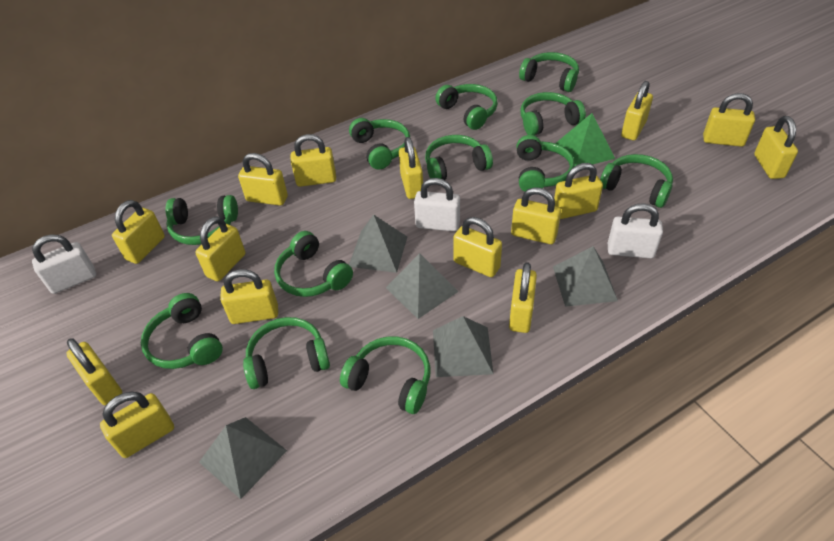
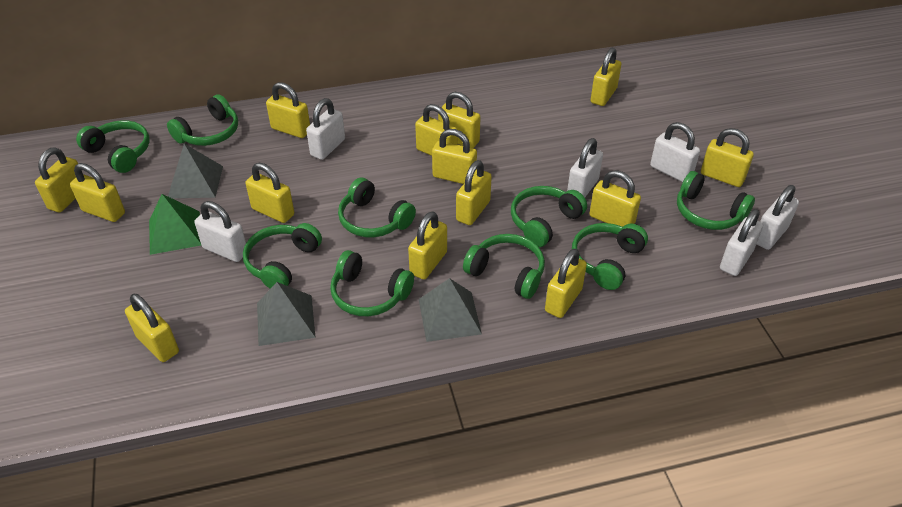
green headphones: [141,293,223,369] [166,195,238,245] [243,317,330,389] [274,231,353,297] [340,336,431,414] [349,118,410,170] [425,135,493,180] [435,84,498,130] [516,135,575,192] [519,52,579,92] [520,92,586,135] [600,154,673,208] = 12 -> [76,120,150,173] [167,94,238,146] [243,223,322,289] [330,250,414,316] [338,178,416,237] [463,234,545,299] [511,186,587,247] [572,223,648,290] [677,171,755,230] = 9
grey pyramid: [199,417,287,499] [349,214,407,273] [386,253,458,319] [433,316,493,377] [553,246,618,307] = 5 -> [168,144,223,198] [257,282,316,346] [419,278,482,342] = 3
white padlock: [32,234,96,294] [414,178,460,231] [608,203,663,258] = 3 -> [195,201,246,262] [306,98,345,160] [567,138,603,198] [650,122,700,182] [720,209,763,276] [757,185,799,250] = 6
yellow padlock: [66,338,122,405] [100,392,174,458] [112,200,165,264] [195,216,245,281] [220,269,278,324] [238,153,288,206] [291,134,336,187] [399,137,423,199] [453,217,502,277] [509,262,537,333] [511,187,561,244] [554,163,603,219] [621,81,653,140] [703,93,755,147] [754,116,798,179] = 15 -> [35,147,78,212] [70,163,125,222] [125,294,179,362] [245,163,294,223] [266,82,310,138] [408,211,447,279] [415,104,457,156] [432,129,477,184] [438,92,480,148] [456,160,492,225] [545,249,587,318] [589,170,641,227] [591,48,621,106] [701,128,754,187] = 14

